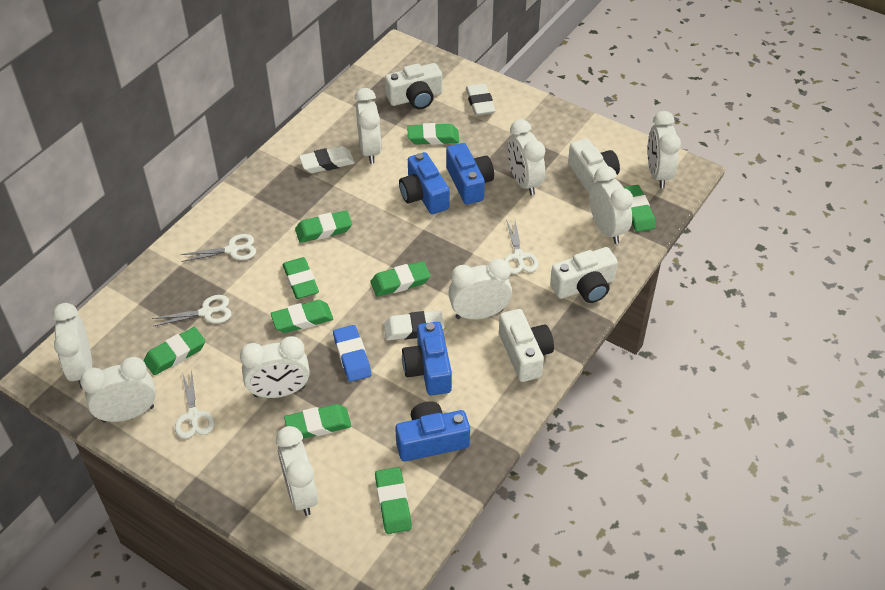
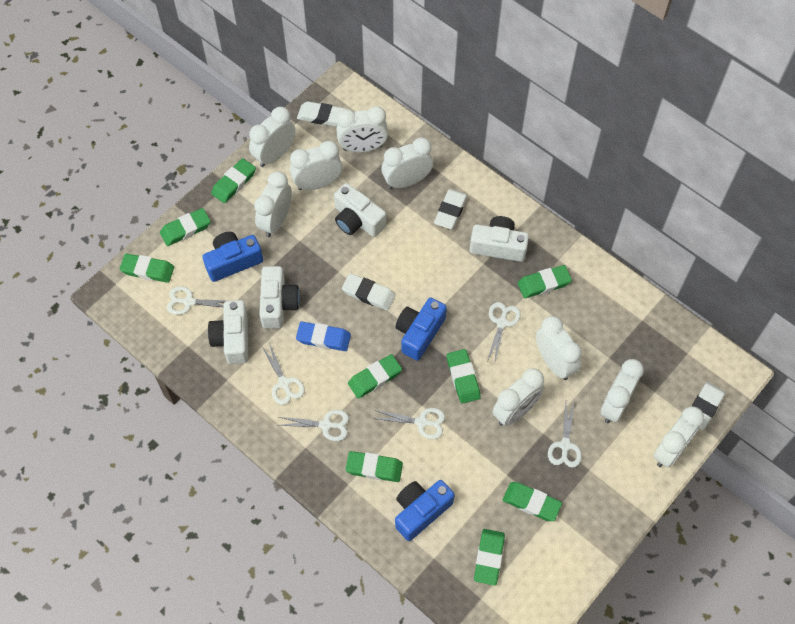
blue camera: [395,401,470,462] [399,152,450,214] [402,322,452,395] [446,143,494,205] = 4 -> [202,232,263,282] [395,480,455,541] [396,298,447,361] = 3
white eraser: [299,146,355,173] [384,311,445,340] [466,83,495,116] = 3 -> [297,101,345,126] [342,273,395,311] [434,189,468,229] [692,382,725,430] = 4
white scissors: [152,295,232,327] [175,369,214,439] [180,234,256,262] [504,219,539,274] = 4 -> [167,286,225,315] [261,343,305,405] [279,410,349,441] [373,408,445,439] [487,302,521,361] [548,403,582,468] = 6

